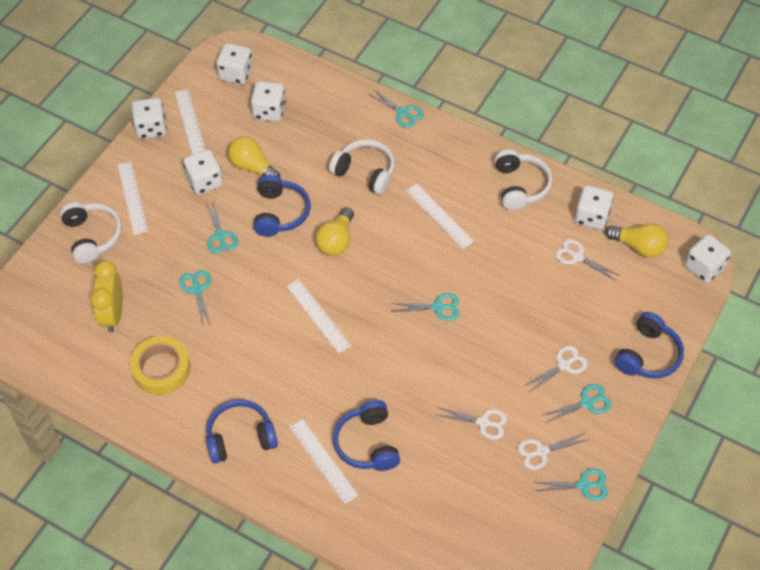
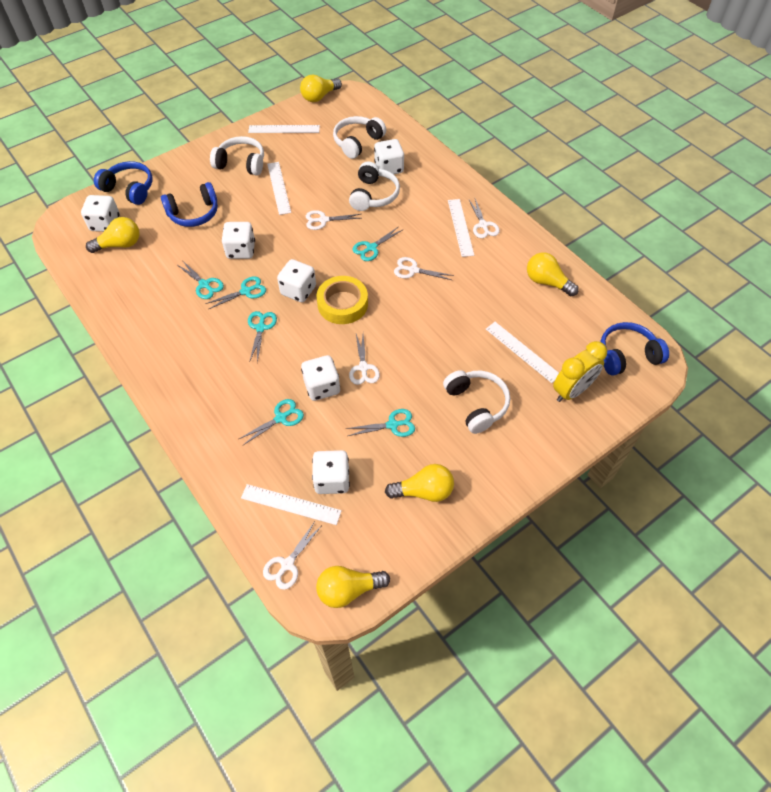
blue headphones: [206,399,278,464] [254,175,311,237] [333,400,400,471] [614,312,684,379] = 4 -> [94,161,153,205] [161,182,218,227] [600,322,669,376] = 3
white headphones: [60,202,122,264] [329,139,395,195] [494,149,552,210] = 3 -> [210,136,264,176] [333,116,386,159] [349,161,400,211] [443,370,510,434] = 4
white scissors: [434,407,507,440] [518,433,590,470] [524,345,588,392] [555,239,620,280] = 4 -> [263,522,322,590] [306,210,361,230] [349,334,380,385] [394,257,454,280] [469,199,500,238] = 5
yellow light bulb: [228,136,280,178] [316,207,354,256] [605,223,668,258] = 3 -> [86,217,140,253] [300,75,342,102] [316,566,390,608] [385,464,454,502] [527,252,579,296] = 5

